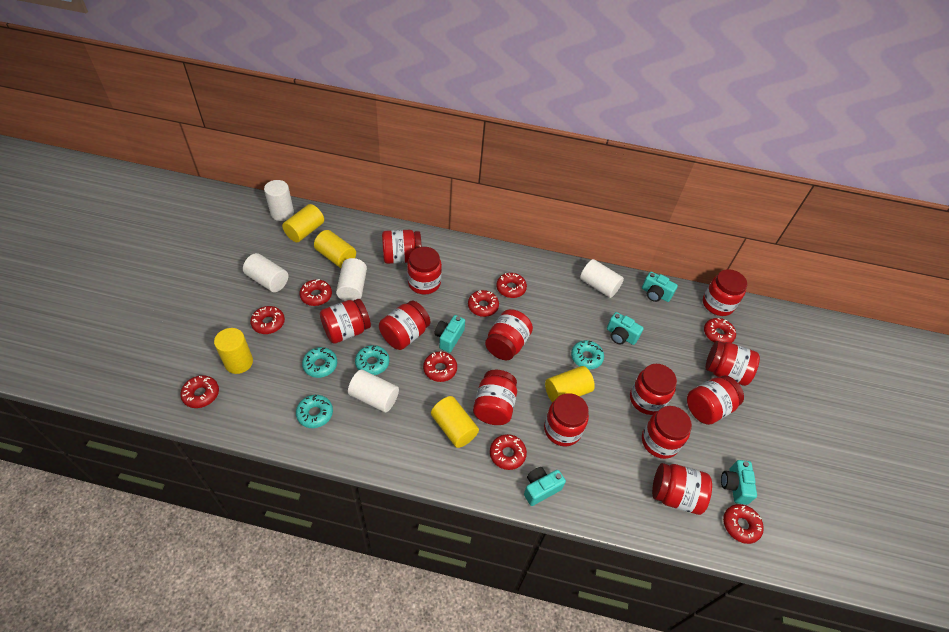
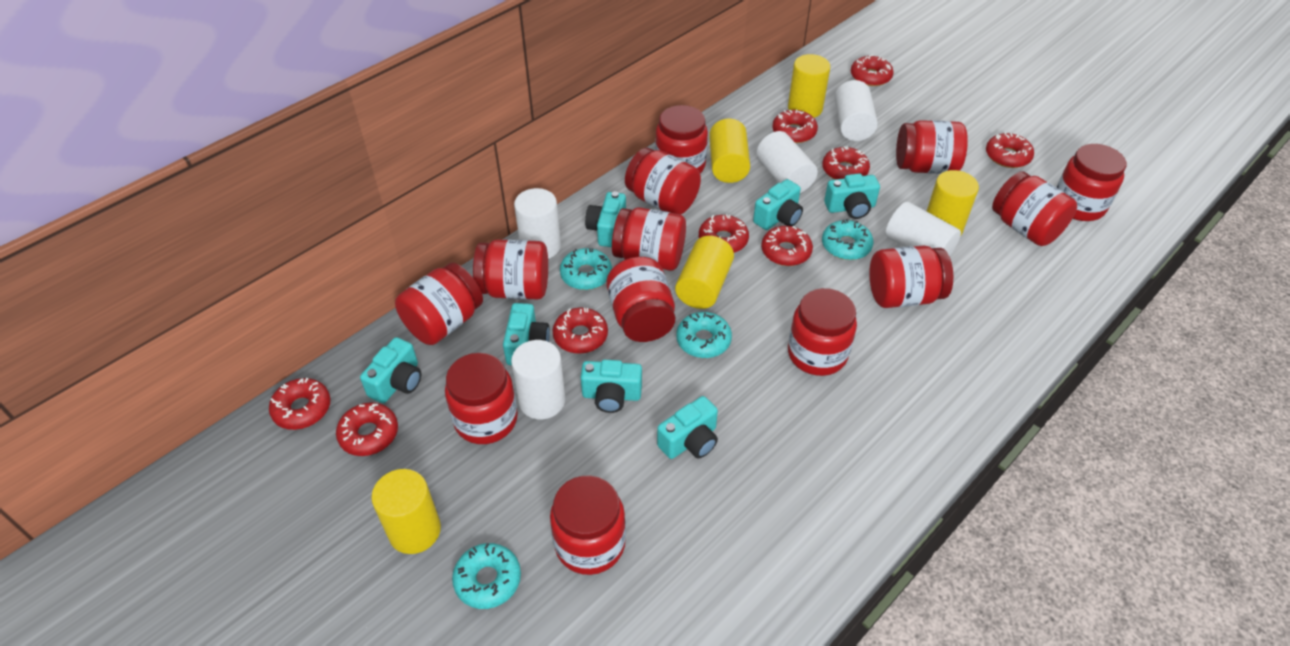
turquoise camera: [434,315,465,353] [524,467,566,506] [607,312,644,345] [642,272,678,302] [721,460,757,505] = 5 -> [360,337,421,403] [503,303,550,365] [581,360,642,413] [585,191,626,247] [657,396,718,459] [753,179,803,230] [824,173,880,219] = 7

